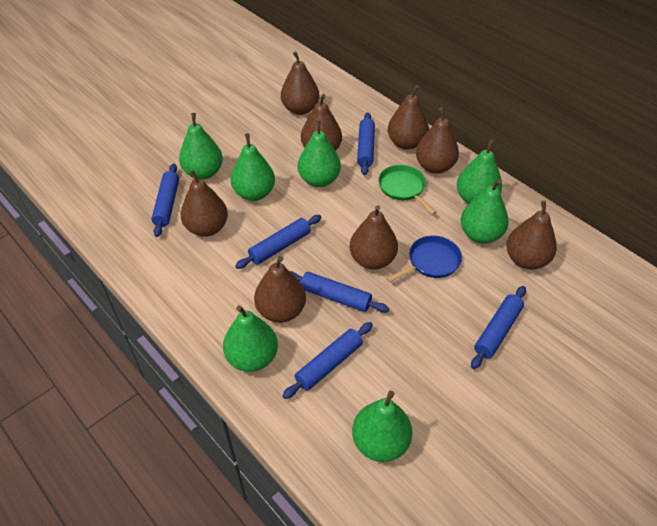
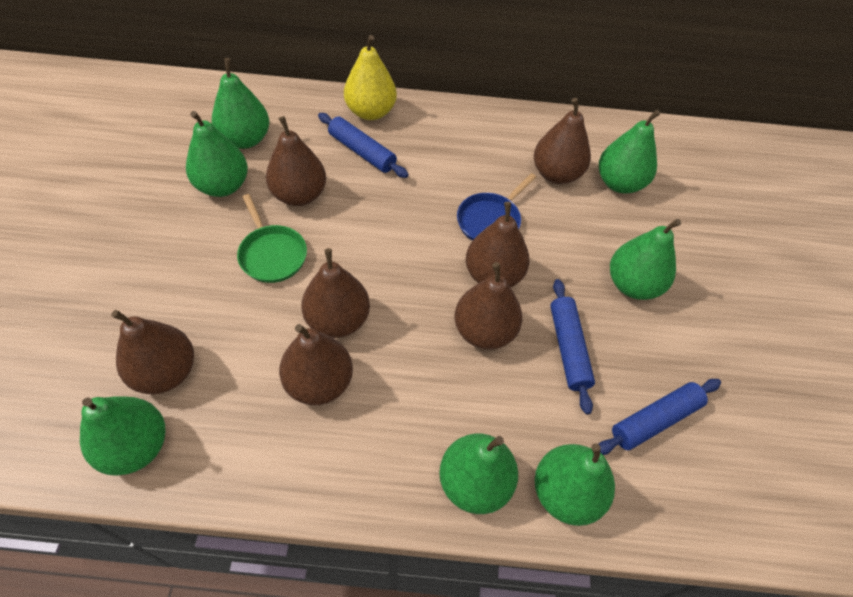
blue rolling pin: [151,164,179,237] [235,215,322,269] [282,322,373,399] [290,271,389,313] [357,112,375,175] [471,286,526,369] = 6 -> [318,113,409,178] [550,279,595,415] [599,379,721,455] = 3
brown pear: [181,169,228,237] [254,256,306,323] [281,51,320,115] [301,94,342,151] [350,205,398,269] [388,85,429,149] [416,108,459,174] [506,201,557,269] = 8 -> [111,310,194,394] [266,116,326,206] [279,324,353,405] [301,248,370,338] [454,262,522,349] [466,202,530,287] [534,98,591,184] = 7
yellow pear: none = 0 -> [344,35,397,120] = 1

